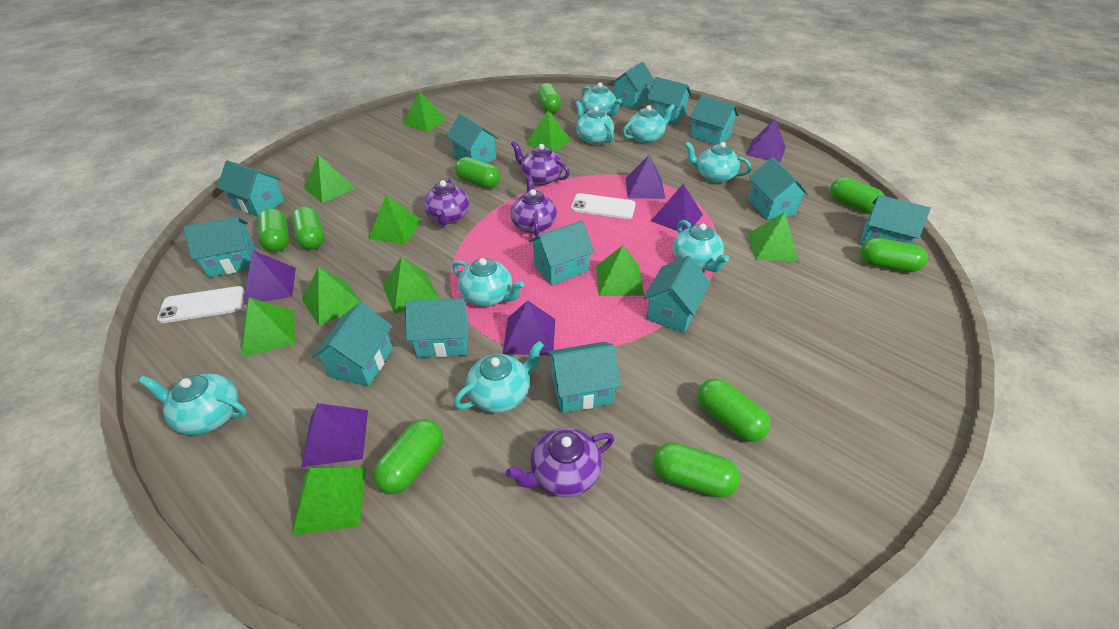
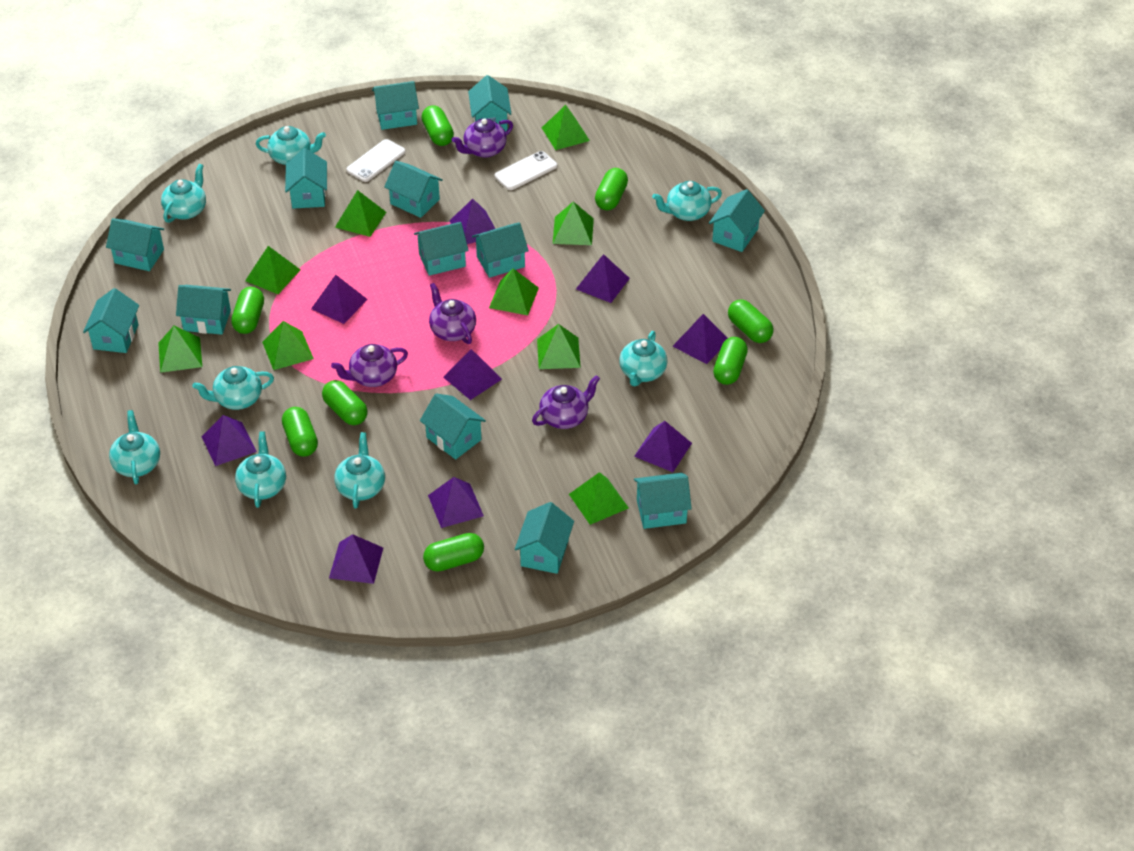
green capsule: [258,208,289,252] [291,206,325,250] [373,419,443,494] [455,157,500,188] [537,83,561,113] [653,442,740,498] [698,378,771,442] [830,177,884,213] [860,238,928,272] = 9 -> [231,287,264,334] [282,407,318,457] [322,380,368,425] [421,105,454,146] [423,533,484,572] [595,168,628,210] [713,337,748,385] [728,299,773,343] = 8
green pyramid: [242,298,295,357] [292,468,366,535] [302,267,362,326] [304,155,356,203] [368,195,421,244] [383,257,439,314] [402,91,447,132] [526,111,571,152] [596,245,644,296] [748,212,798,261] = 10 -> [158,326,202,373] [245,246,300,294] [262,321,314,370] [335,190,386,237] [489,268,539,315] [537,324,581,369] [542,105,590,150] [553,202,594,245] [569,472,629,525] = 9
purple pyramid: [243,250,296,305] [301,403,368,467] [503,300,555,355] [626,155,665,199] [651,184,703,231] [746,119,786,163] = 6 -> [201,415,257,466] [311,275,368,324] [329,534,383,584] [428,477,484,528] [443,349,502,400] [449,199,495,244] [576,254,630,303] [634,421,692,472] [673,314,728,364] = 9

